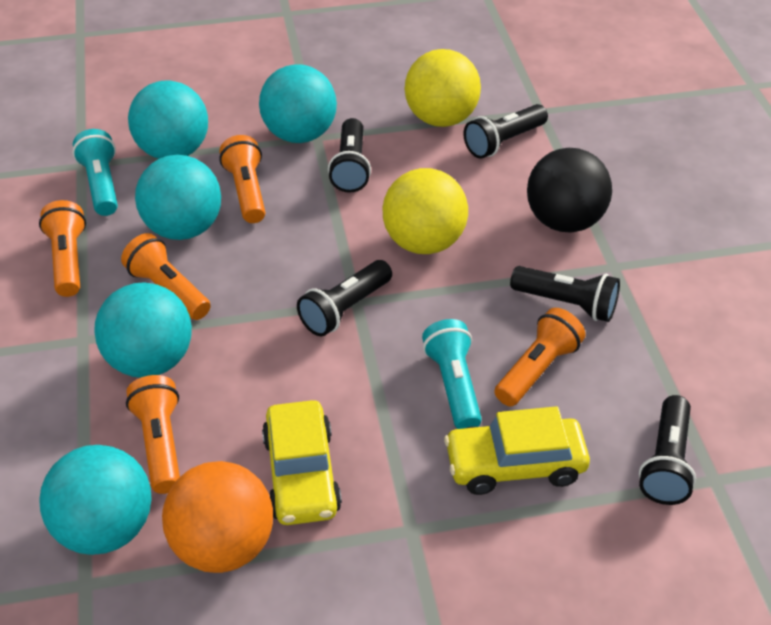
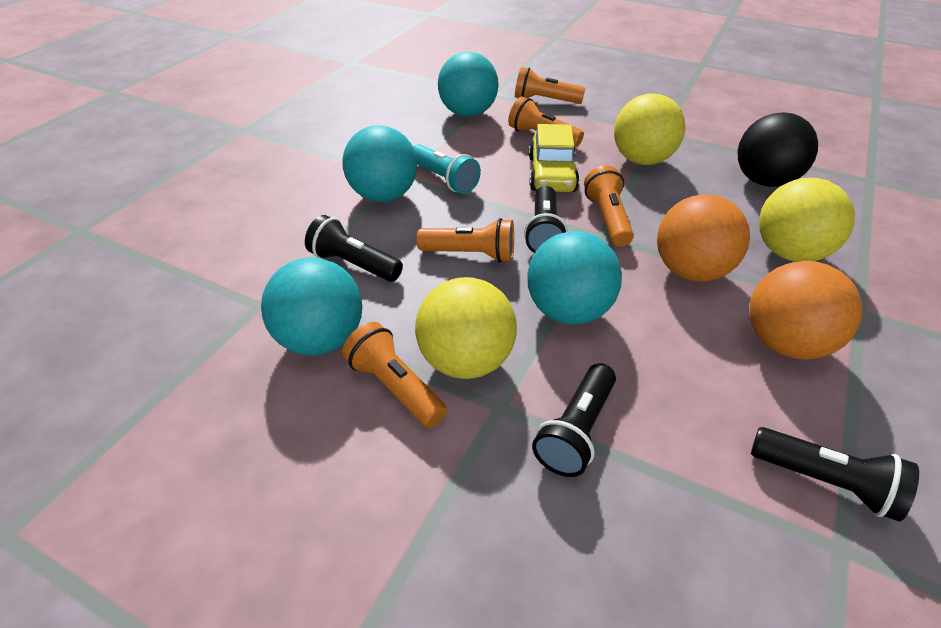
black flashlight: [297,260,392,336] [328,118,371,193] [463,104,548,158] [510,266,620,322] [639,395,696,505] = 5 -> [305,215,403,282] [524,186,568,253] [532,363,616,477] [751,427,919,521] = 4
orange ball: [162,461,273,573] = 1 -> [657,194,750,282] [749,261,863,360] = 2
turquoise ball: [39,445,152,555] [94,282,192,378] [128,80,208,159] [135,155,221,240] [259,64,337,143] = 5 -> [261,257,362,356] [342,125,417,202] [438,52,498,117] [527,231,622,325] = 4
turquoise flashlight: [72,129,118,216] [422,319,482,429] = 2 -> [413,144,481,194] = 1
yellow ball: [382,168,468,254] [404,49,481,127] = 2 -> [415,277,517,379] [614,94,685,165] [759,178,855,262] = 3
yellow car: [262,400,342,525] [444,406,590,495] = 2 -> [529,124,580,192] = 1

